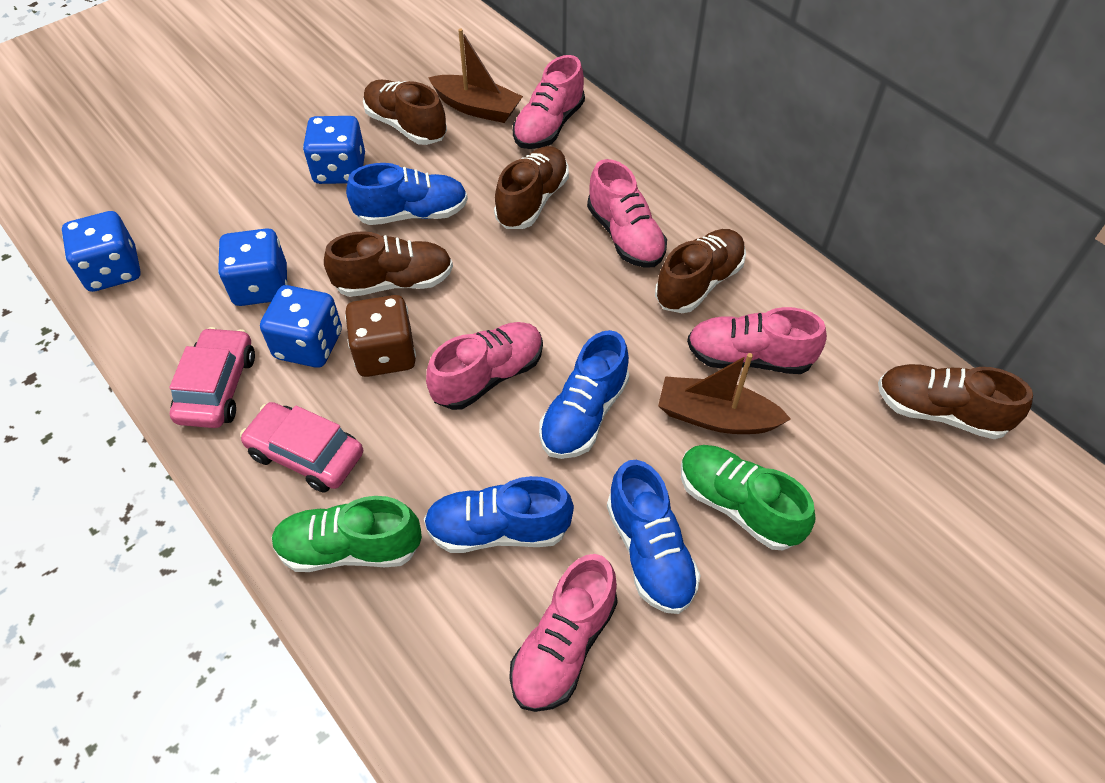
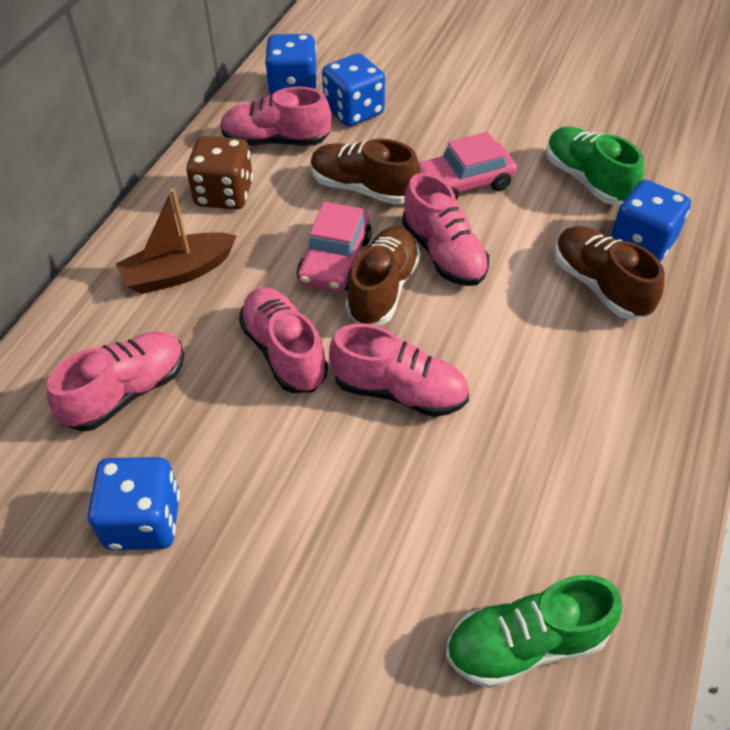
blue shoe: [346,163,468,225] [424,476,574,553] [539,330,629,459] [607,460,701,614] = 4 -> none = 0
brown boat: [428,28,523,123] [658,353,791,434] = 2 -> [116,188,237,294] = 1
brown shoe: [324,231,453,297] [363,80,447,145] [494,146,569,229] [655,229,746,313] [878,364,1033,439] = 5 -> [311,139,421,205] [345,226,421,325] [554,226,665,319] = 3

